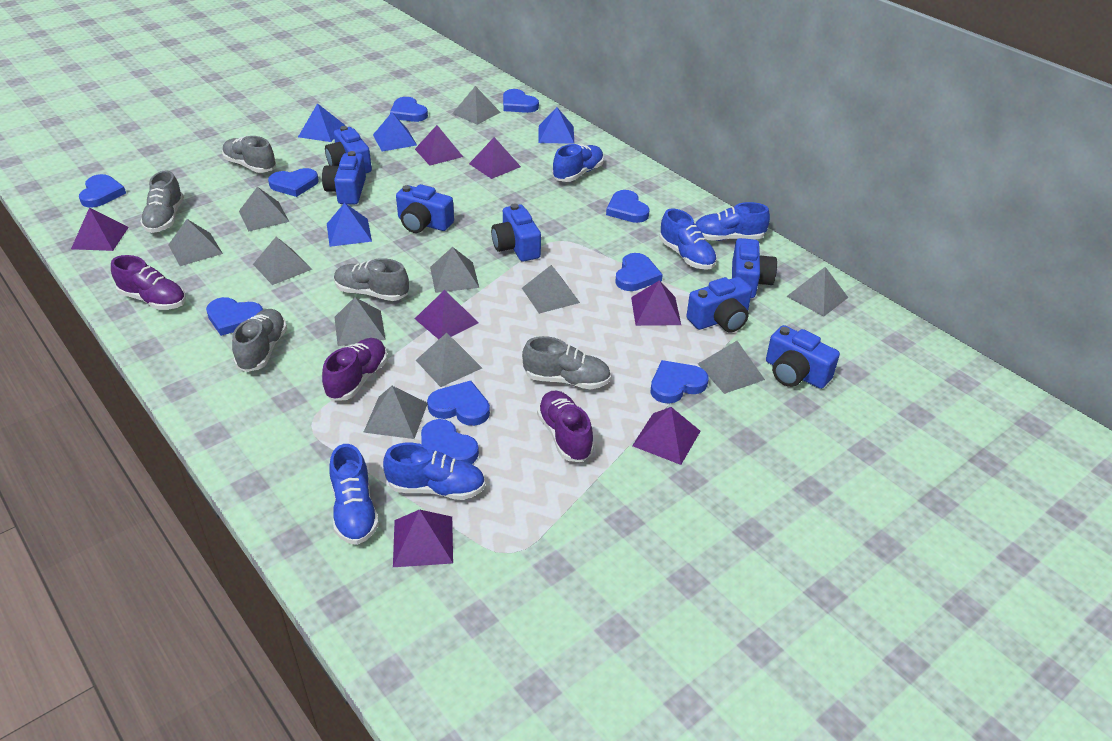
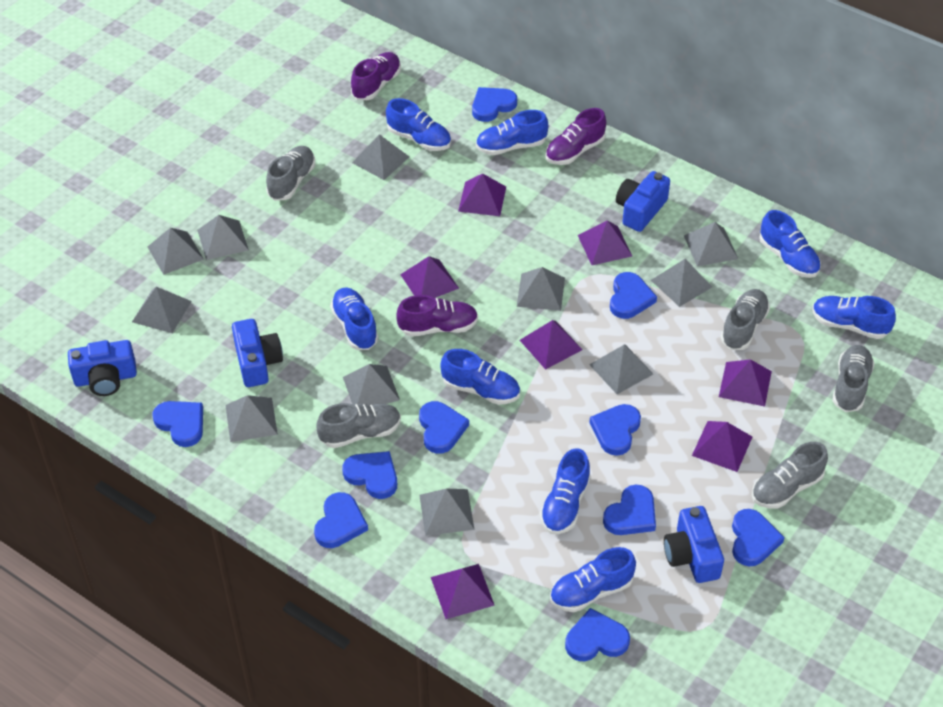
blue camera: [322,151,366,205] [325,126,372,173] [396,184,454,233] [491,204,541,261] [686,277,752,333] [732,238,777,298] [766,325,840,389] = 7 -> [68,340,137,396] [232,319,283,387] [616,171,670,232] [664,506,724,583] = 4
blue pyramid: [298,103,346,142] [327,203,372,247] [373,113,417,152] [539,107,574,144] = 4 -> none = 0
blue shoe: [330,444,379,545] [383,443,485,500] [553,144,604,182] [660,208,717,270] [695,202,770,241] = 5 -> [330,287,378,350] [386,98,451,151] [440,349,520,405] [476,110,548,155] [540,448,591,534] [550,547,636,612] [759,210,821,278] [812,296,896,339] = 8

